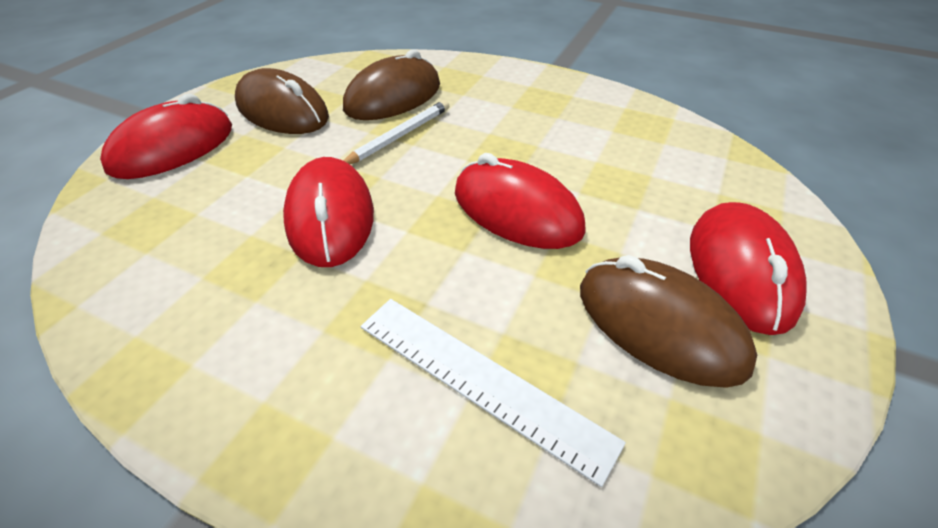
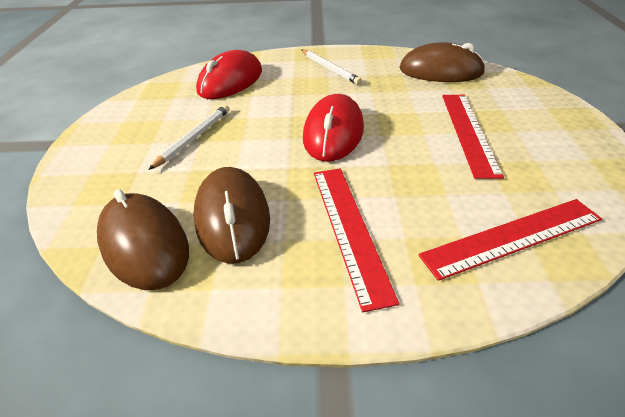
red mouse: [100,94,232,179] [283,157,374,267] [455,153,586,249] [690,202,807,335] = 4 -> [196,50,262,99] [303,94,364,162] = 2
red ruler: none = 0 -> [314,168,399,312] [418,199,602,281] [442,95,504,179] = 3
white pencil: [343,100,449,164] = 1 -> [148,105,230,170] [301,50,362,85] = 2
white ruler: [361,299,626,487] = 1 -> none = 0

